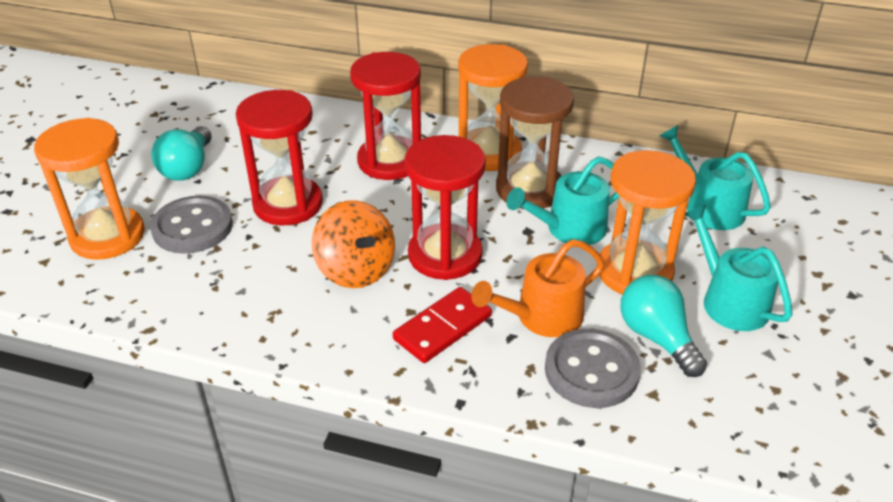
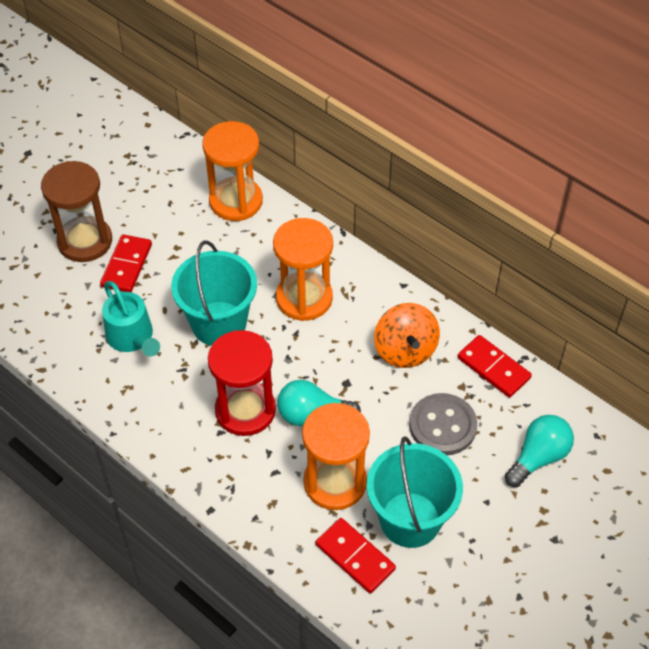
grey button: [150,196,233,254] [545,329,641,408] = 2 -> [409,393,477,455] = 1
orange watering can: [471,239,604,337] = 1 -> none = 0
red domino: [393,287,492,363] = 1 -> [100,234,152,292] [316,518,396,594] [457,335,532,398] = 3
red hourglass: [236,90,323,225] [350,52,421,180] [404,135,486,280] = 3 -> [208,330,276,436] = 1
turquoise bucket: none = 0 -> [171,240,257,346] [367,436,463,548] = 2
turquoise watering can: [506,157,619,245] [659,125,771,230] [685,205,793,331] = 3 -> [102,281,160,357] = 1

